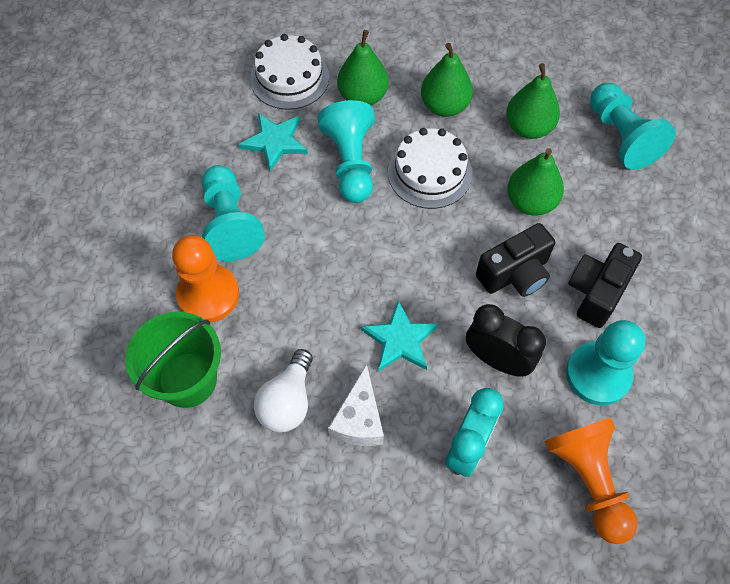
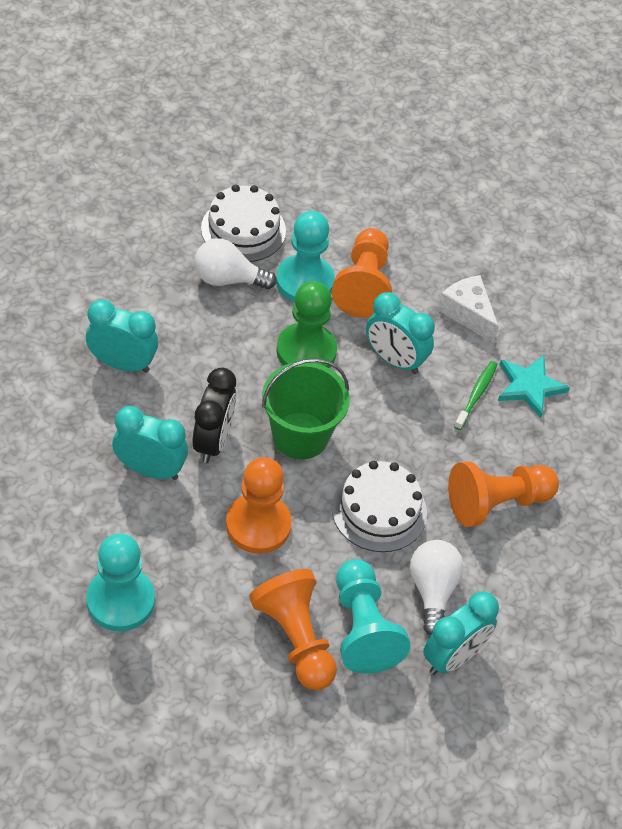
black camera: [476,223,555,297] [568,243,642,328] = 2 -> none = 0
green pawn: none = 0 -> [276,281,337,368] = 1
green pear: [337,30,389,105] [421,43,473,117] [506,63,560,139] [507,148,564,215] = 4 -> none = 0
green toothbrush: none = 0 -> [454,361,498,430] = 1
orange pawn: [172,235,239,322] [545,418,638,544] = 2 -> [226,457,292,554] [249,569,337,690] [332,228,392,318] [448,461,559,527] = 4
turquoise clock: [445,388,504,477] = 1 -> [86,299,158,373] [112,406,188,480] [366,292,435,374] [423,591,499,675] = 4
turquoise pawn: [202,165,265,261] [318,100,375,203] [566,320,645,405] [590,83,676,170] = 4 -> [86,533,155,631] [276,211,335,302] [336,559,411,674] = 3
turquoise star: [239,113,308,172] [361,300,438,372] = 2 -> [498,355,570,418] = 1
white light bulb: [254,349,313,432] = 1 -> [194,238,277,289] [410,540,464,635] = 2

